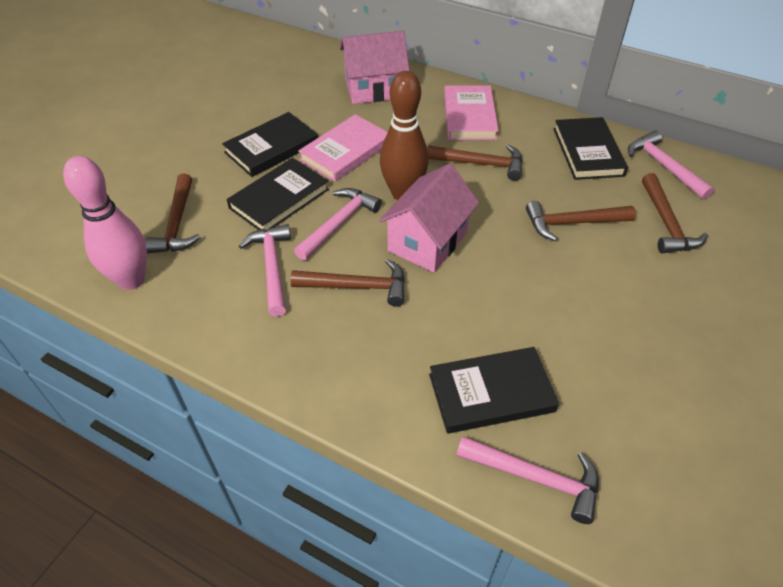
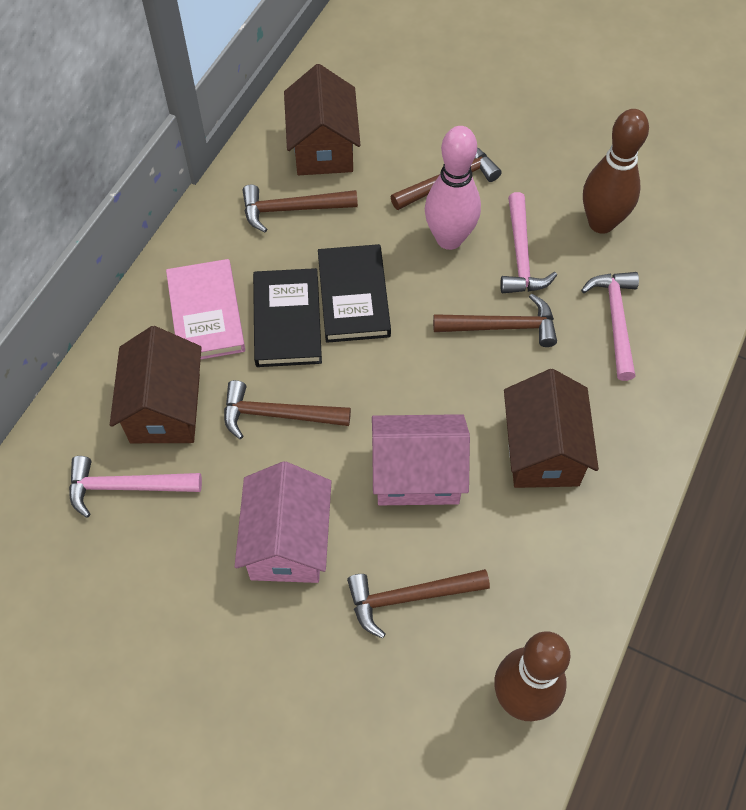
black book: [222,112,318,177] [227,158,329,232] [429,347,559,434] [554,117,628,180] = 4 -> [253,268,322,367] [318,244,391,343] = 2
brown bowling pin: [380,71,429,200] = 1 -> [494,631,570,721] [583,109,649,234] = 2
brown house: none = 0 -> [110,326,202,443] [284,64,360,175] [504,369,599,488] = 3
pink book: [298,114,388,182] [444,85,499,140] = 2 -> [166,259,245,359] = 1
pink hammer: [239,224,291,317] [294,188,382,260] [457,436,599,524] [628,131,714,199] = 4 -> [69,456,202,518] [500,192,557,293] [581,272,639,381] = 3

